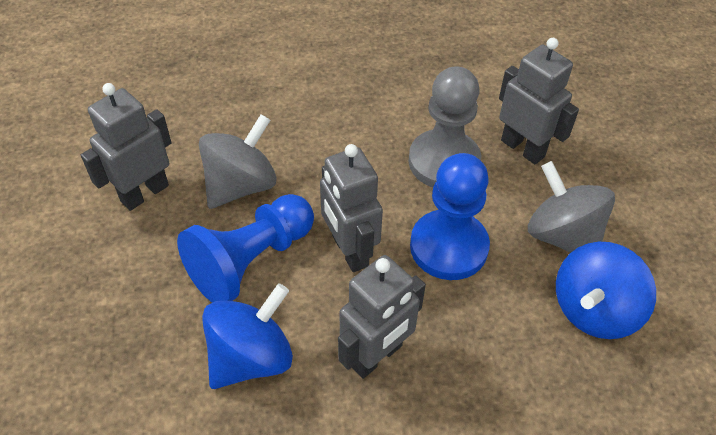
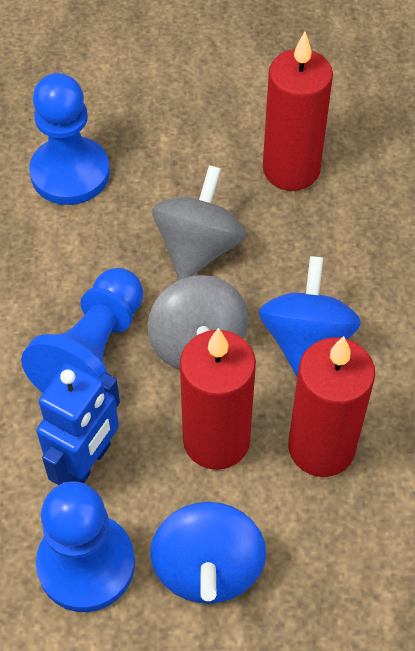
blue pawn: [177,194,314,303] [410,153,490,280] = 2 -> [21,268,143,393] [29,73,110,205] [36,481,135,612] = 3
blue robot: none = 0 -> [36,363,120,485] = 1
grey pawn: [409,66,481,187] = 1 -> none = 0
grey robot: [81,83,172,211] [320,144,383,272] [338,255,426,379] [499,38,579,164] = 4 -> none = 0
red candle: none = 0 -> [180,328,256,470] [263,32,333,191] [288,336,375,477] = 3

